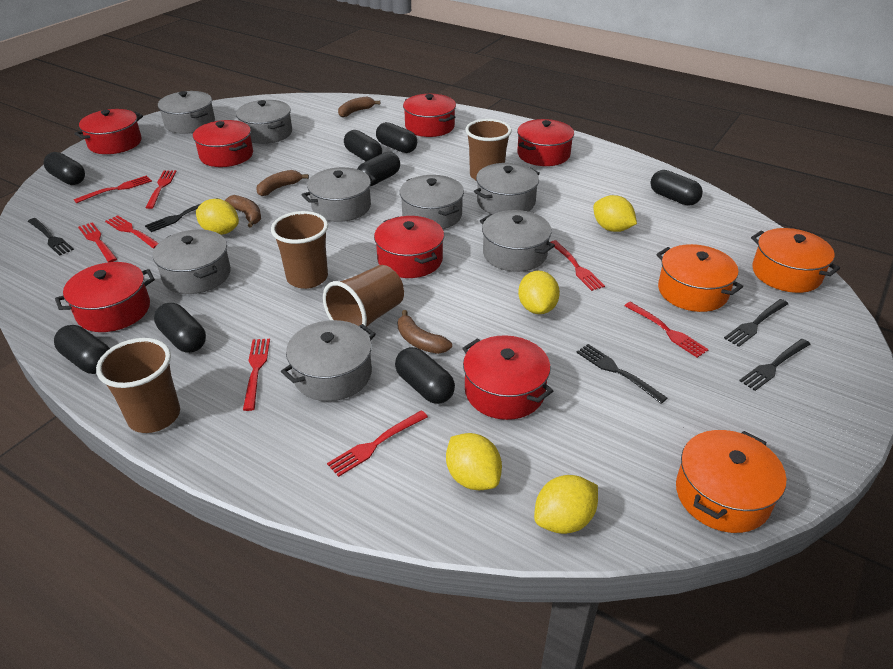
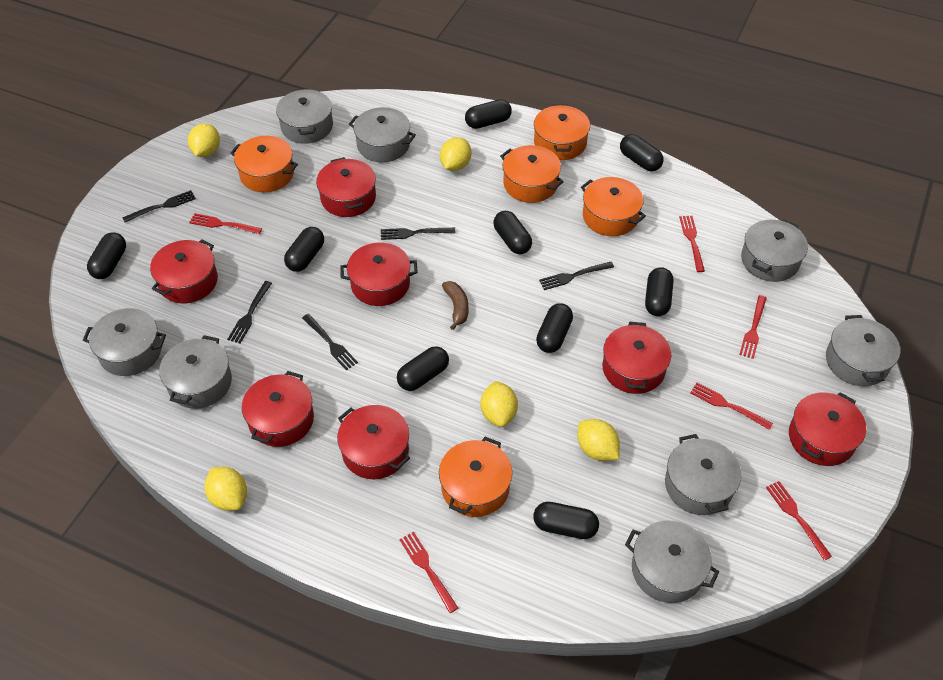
black capsule: [44,152,85,185] [54,325,110,374] [154,303,206,353] [344,130,382,161] [357,152,400,186] [376,122,417,153] [395,347,455,404] [650,170,703,206] = 8 -> [87,232,126,279] [284,227,324,272] [397,347,449,391] [465,99,512,129] [493,211,532,254] [533,502,599,539] [536,303,573,353] [620,134,664,171] [645,267,673,316] = 9
brown banana: [225,195,261,228] [256,170,309,196] [338,97,380,117] [398,310,452,354] = 4 -> [442,281,468,330] = 1
brown cup: [96,338,180,433] [271,211,328,289] [323,265,404,327] [465,119,512,180] = 4 -> none = 0
orange pot: [656,244,743,312] [676,430,786,533] [751,228,840,293] = 3 -> [230,136,298,192] [439,437,512,517] [500,145,564,203] [534,104,590,160] [581,177,646,236] = 5
red fork: [74,175,152,203] [78,222,117,262] [105,215,159,249] [145,170,177,209] [243,339,270,411] [327,410,428,477] [551,240,605,291] [624,302,709,358] = 8 -> [189,213,262,234] [399,532,458,613] [679,216,705,272] [690,383,773,430] [739,295,767,359] [766,481,832,560] = 6

